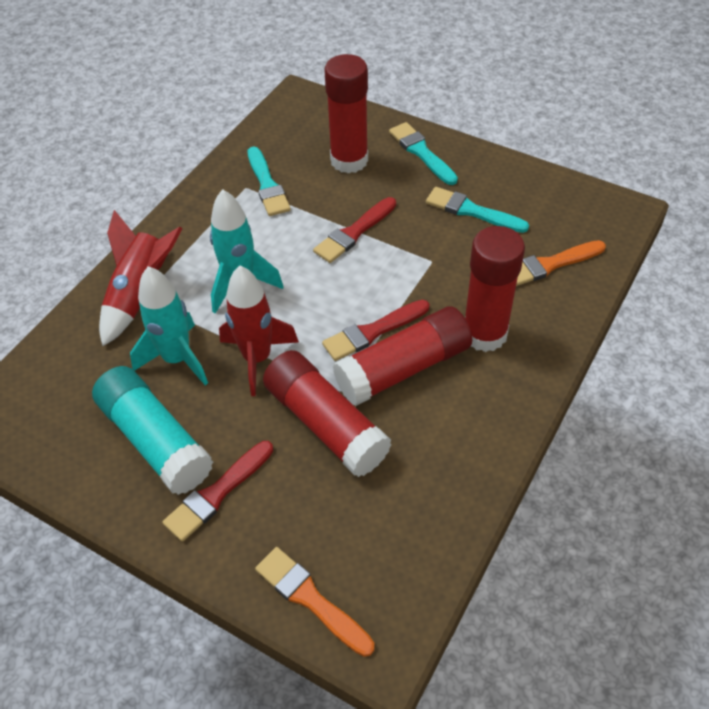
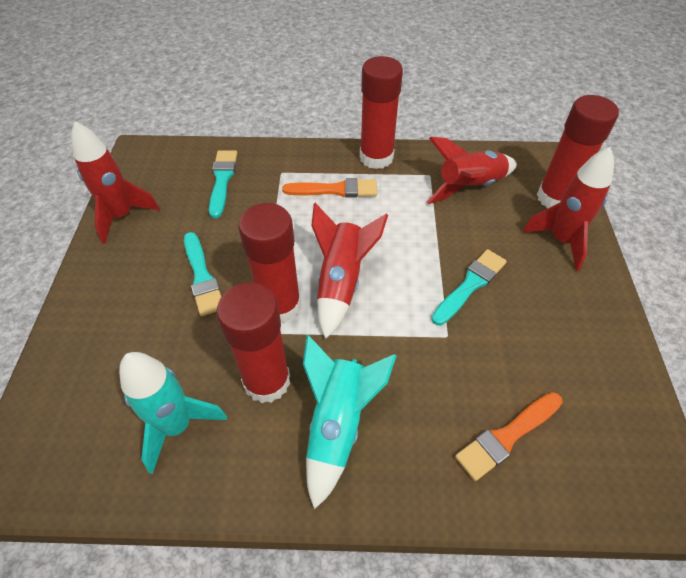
red brush: [163,441,273,542] [313,197,396,263] [322,300,429,361] = 3 -> none = 0
red rocket: [99,210,183,347] [219,265,299,396] = 2 -> [71,121,160,244] [312,203,388,339] [427,137,517,204] [522,147,614,271] = 4
turquoise glue stick: [92,366,213,495] = 1 -> none = 0

